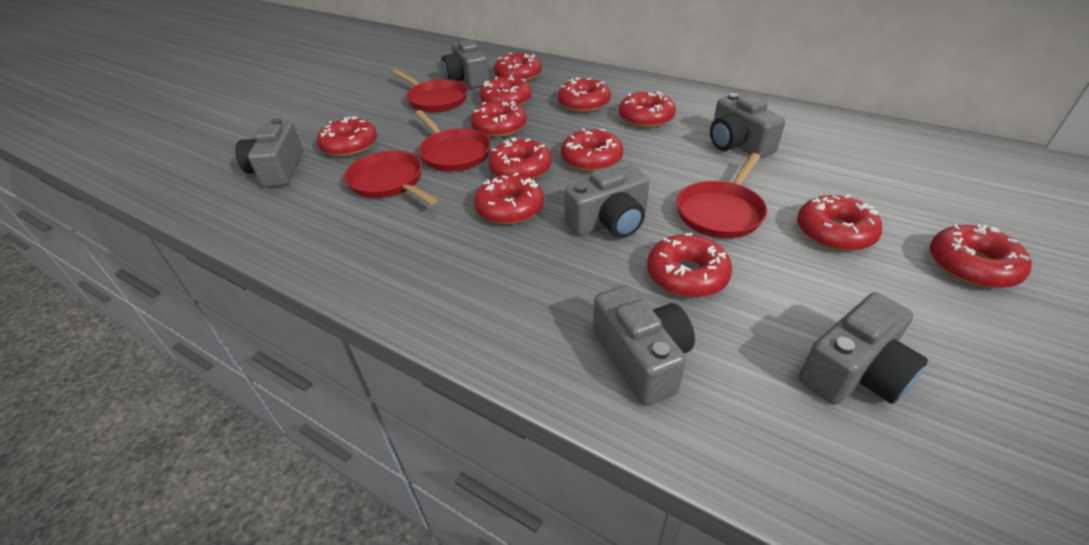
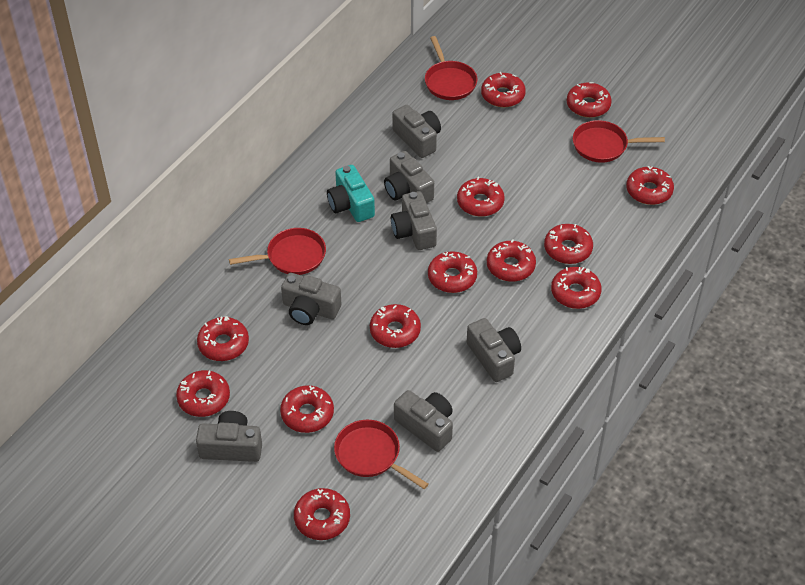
grey camera: [235,118,303,188] [441,38,489,89] [564,166,650,238] [593,285,695,406] [710,93,785,158] [799,292,928,405] = 6 -> [196,411,262,462] [281,273,341,325] [384,151,434,203] [391,191,437,250] [392,105,441,158] [394,390,453,452] [467,318,521,382] = 7
red donut: [317,116,377,157] [471,101,527,137] [474,173,544,225] [480,75,532,106] [488,138,552,180] [494,53,542,81] [558,77,611,112] [561,128,623,172] [619,91,676,128] [647,233,732,298] [797,194,882,251] [930,224,1032,288] = 12 -> [176,370,230,417] [197,316,249,361] [280,385,334,433] [294,488,350,540] [370,304,421,348] [428,251,477,293] [457,177,505,217] [481,72,526,107] [487,239,536,282] [544,224,593,264] [551,267,602,309] [567,82,612,118] [626,166,674,205] = 13
turquoise camera: none = 0 -> [327,165,375,222] = 1

